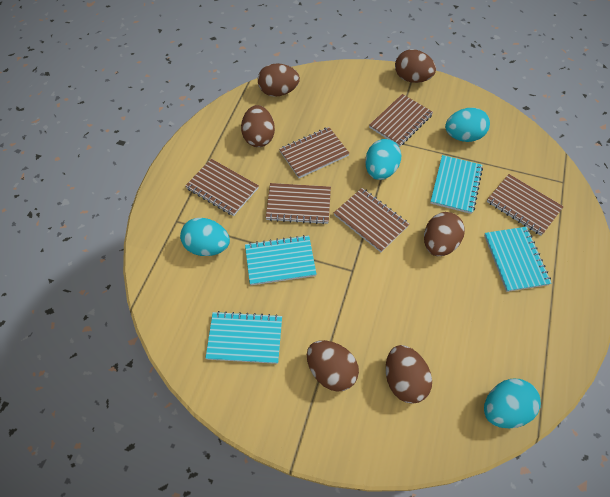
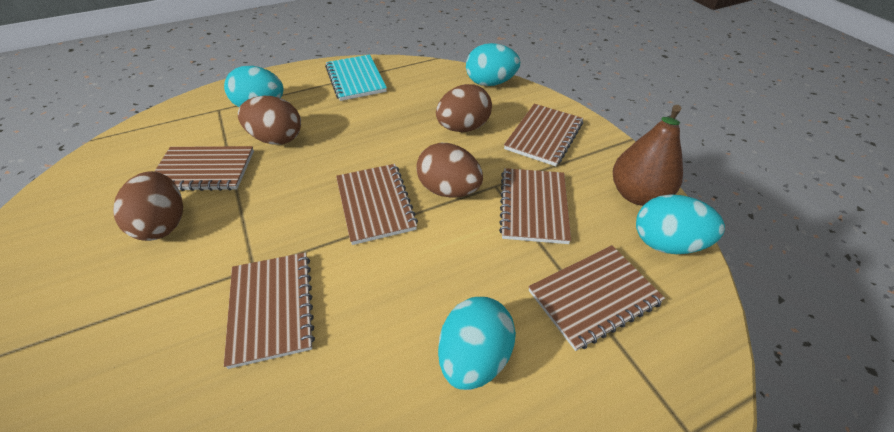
brown egg: [241,105,275,147] [258,63,300,97] [307,340,359,392] [386,345,432,404] [395,49,436,83] [424,212,465,256] = 6 -> [113,171,183,241] [238,96,301,145] [416,143,483,198] [436,84,492,132] = 4
brown pear: none = 0 -> [613,105,683,206] = 1
turquoise notebook: [205,311,282,364] [245,235,316,285] [430,155,483,214] [484,227,552,292] = 4 -> [325,54,387,101] = 1

